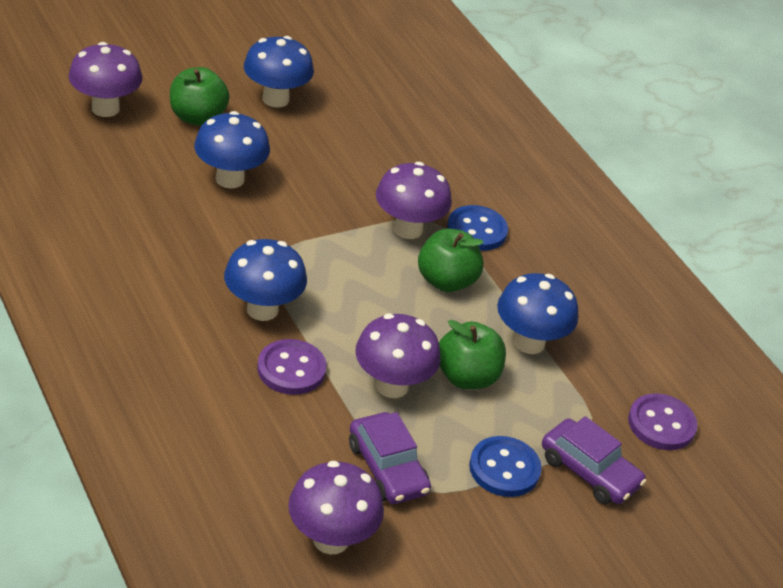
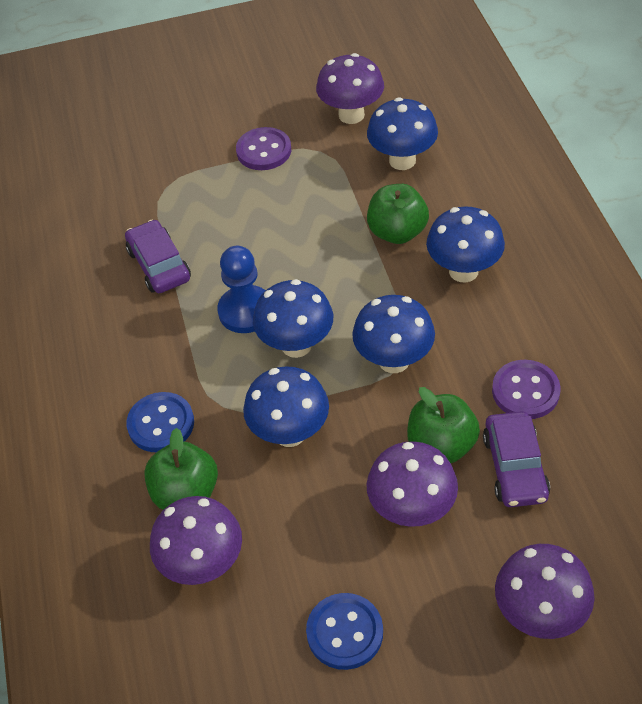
blue mushroom: [194,111,270,189] [224,239,307,321] [244,36,314,108] [497,273,578,354] = 4 -> [243,366,329,447] [253,279,333,358] [352,295,435,373] [367,97,438,170] [426,206,505,283] = 5
blue pawn: none = 0 -> [217,246,266,333] = 1

